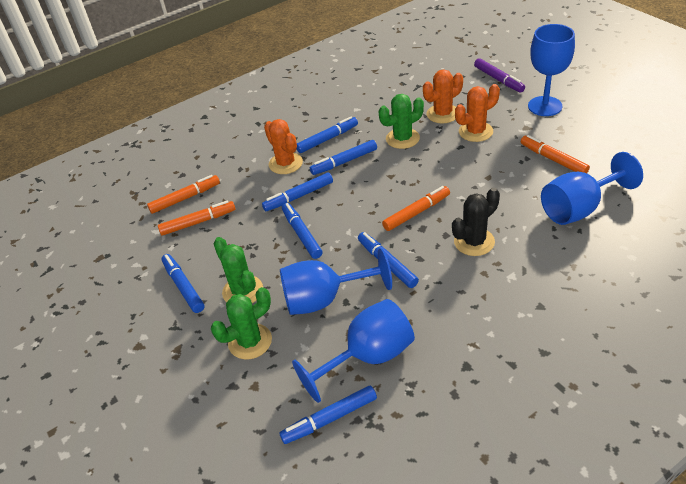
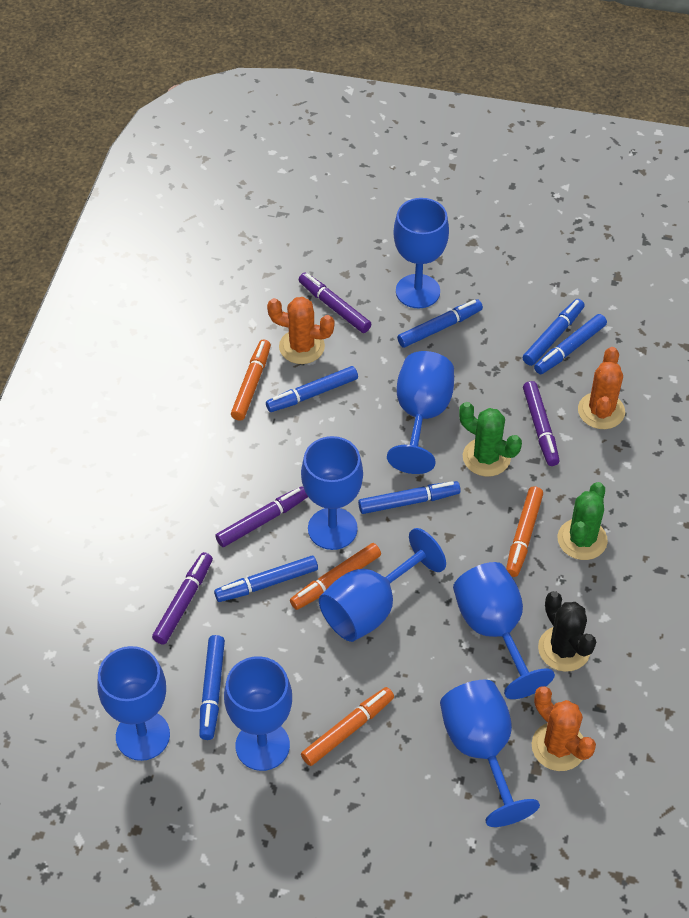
blue goblet: [280,248,392,315] [292,299,415,403] [528,24,575,116] [541,152,643,225] = 4 -> [97,646,170,761] [224,656,292,771] [301,436,363,550] [319,528,446,642] [387,351,454,474] [393,198,449,308] [440,680,540,827] [453,562,555,699] = 8
green cactus: [211,287,272,359] [214,237,263,303] [379,94,424,149] = 3 -> [459,402,522,477] [557,482,608,560] = 2
purple marker: [474,58,525,93] = 1 -> [152,552,213,645] [215,486,308,547] [299,273,371,333] [523,381,560,466] = 4

